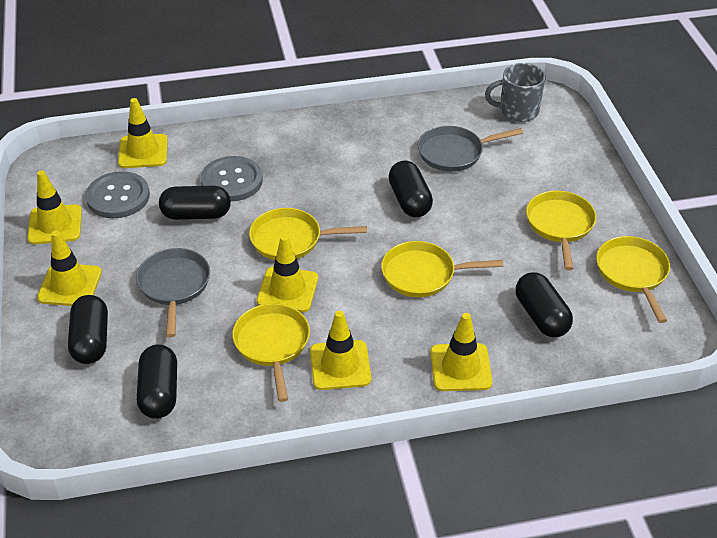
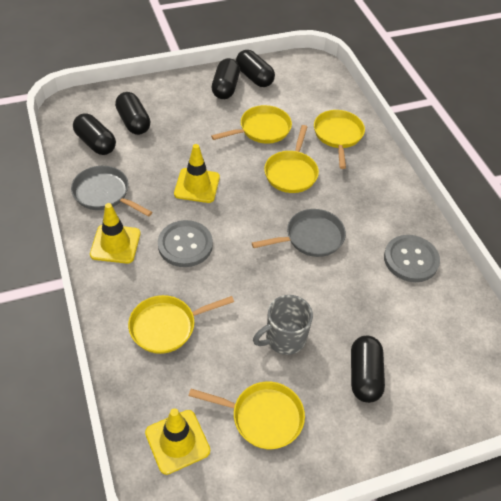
yellow traffic cone: [27,170,82,244] [37,230,102,306] [118,98,168,168] [257,235,318,312] [310,311,371,390] [430,313,492,391] = 6 -> [90,203,140,264] [145,408,210,475] [174,144,220,203] = 3

